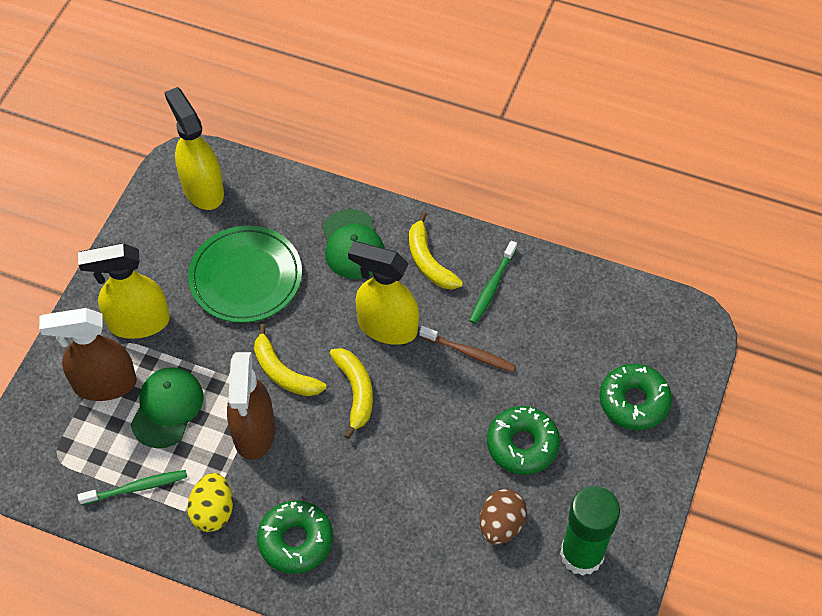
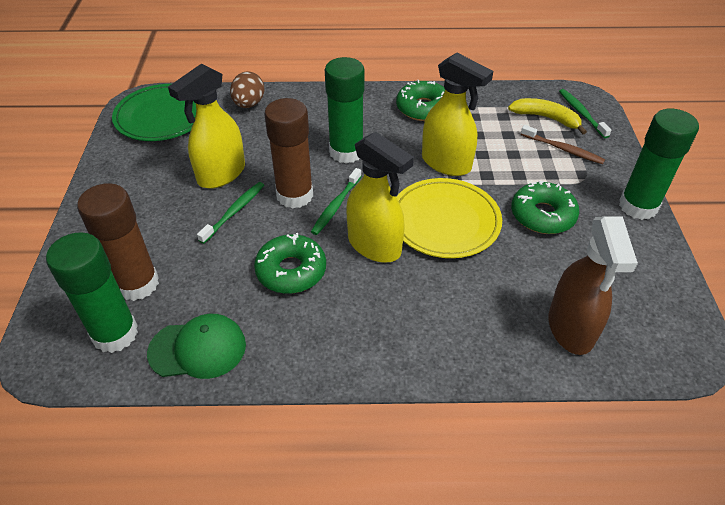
brown glue stick: none = 0 -> [77,183,159,301] [264,98,313,209] = 2
brown spray bottle: [39,308,137,401] [227,352,275,460] = 2 -> [549,216,638,355] = 1
green cap: [130,367,204,448] [323,209,385,279] = 2 -> [147,314,246,379] = 1
green glue stick: [560,486,620,576] = 1 -> [46,232,138,353] [325,57,365,164] [619,109,699,220] = 3
green toothbrush: [78,470,187,505] [469,241,517,324] = 2 -> [197,182,264,244] [311,168,362,235] [559,89,611,138] = 3
yellow banana: [254,324,326,396] [329,348,373,439] [409,212,463,290] = 3 -> [508,98,587,134] = 1
yellow egg: [187,473,233,532] = 1 -> none = 0
yellow plate: none = 0 -> [396,178,502,258] = 1

